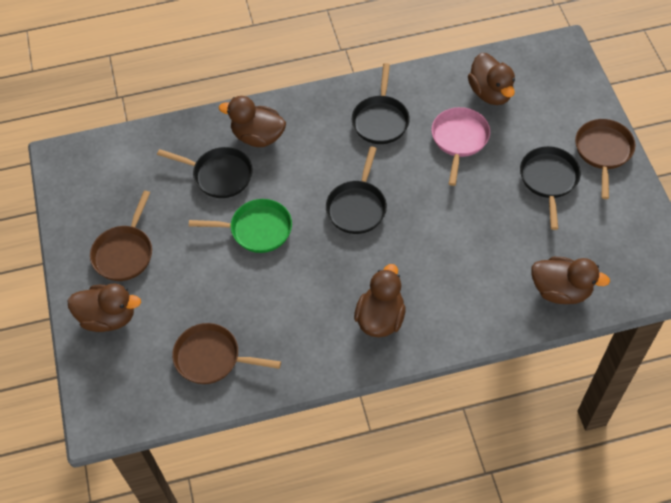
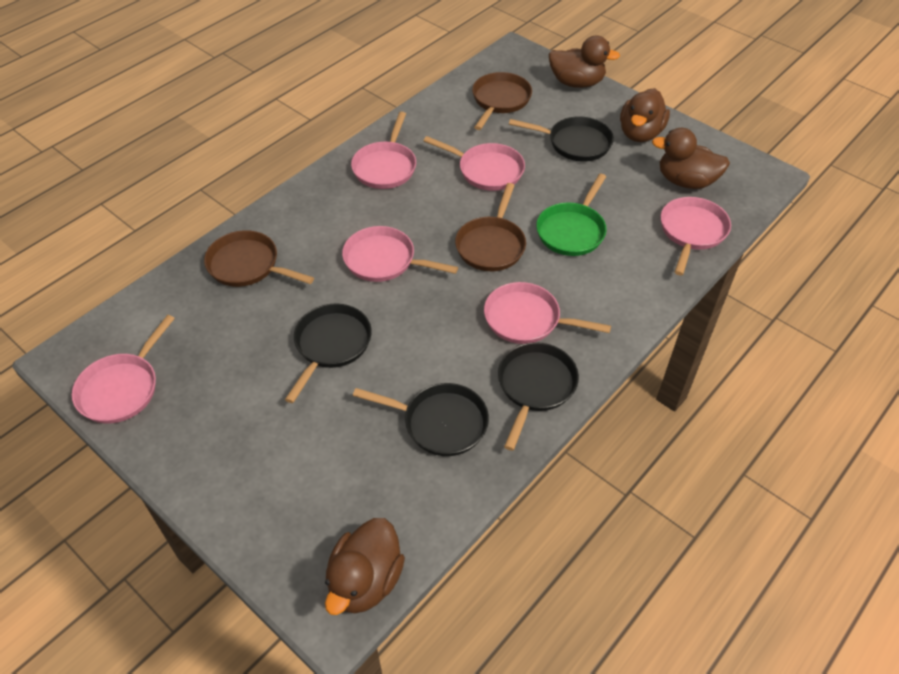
brown duck: [67,284,141,332] [219,96,286,147] [354,264,406,337] [468,53,515,105] [531,257,610,304] = 5 -> [325,518,405,615] [549,35,620,88] [620,88,670,142] [652,128,730,189] = 4
pink pan: [431,107,490,186] = 1 -> [72,315,175,423] [342,226,458,282] [351,112,416,189] [423,136,525,191] [484,282,611,344] [661,197,731,275] = 6

